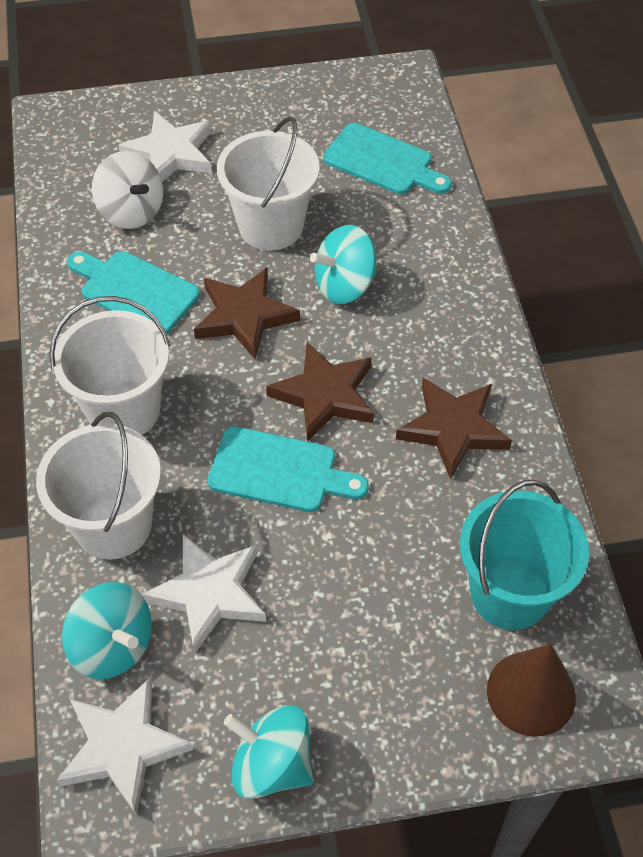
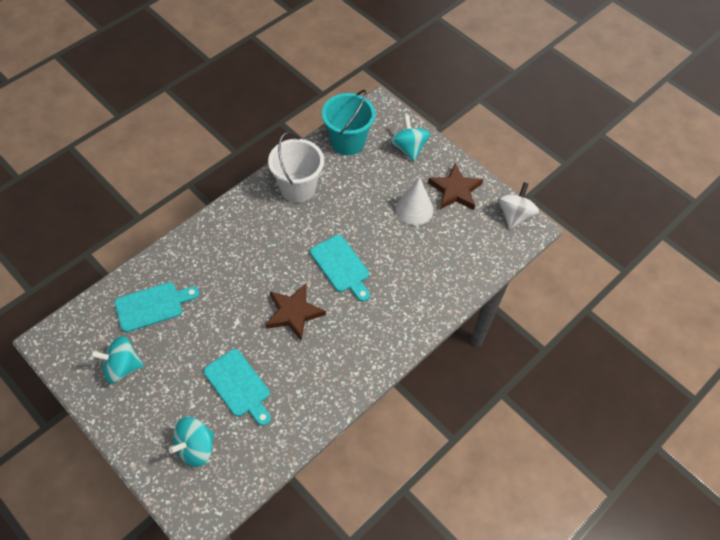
brown cone: [487,644,576,737] = 1 -> none = 0
brown star: [194,267,300,359] [266,342,374,442] [396,378,512,480] = 3 -> [266,284,326,341] [428,164,483,210] = 2
white bucket: [36,412,161,560] [50,296,170,435] [217,116,320,250] = 3 -> [268,132,324,203] = 1
white cone: none = 0 -> [396,177,433,225] = 1
white star: [57,678,193,815] [118,111,212,182] [142,534,266,653] = 3 -> none = 0

